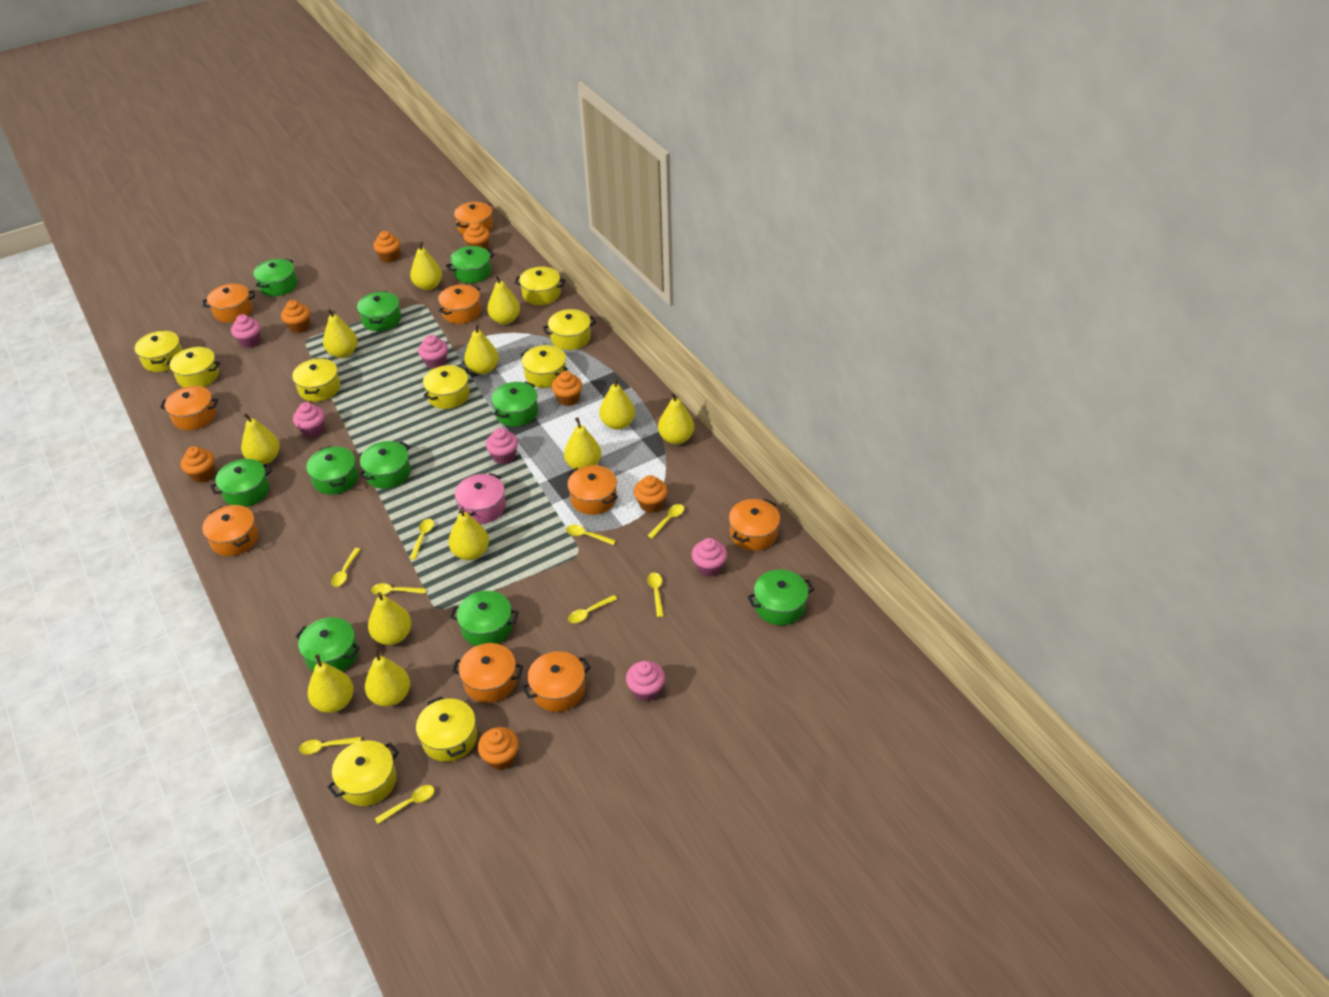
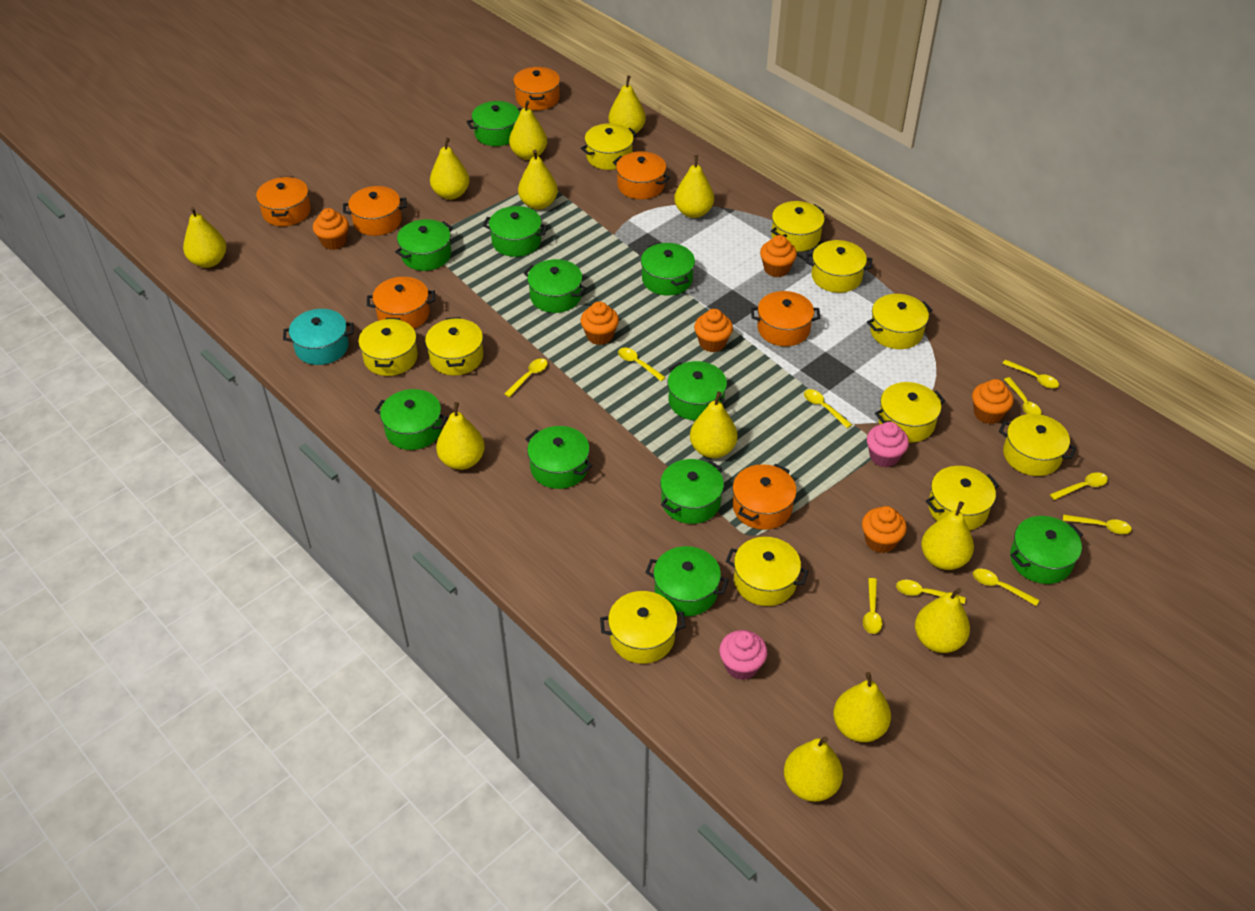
green pot: [210,459,272,507] [253,258,298,296] [295,617,360,672] [306,446,358,495] [357,291,401,331] [359,441,411,489] [446,246,495,283] [450,591,518,646] [491,381,538,426] [748,570,814,625] = 10 -> [374,389,448,450] [395,219,453,271] [466,101,522,146] [483,206,548,257] [524,259,587,313] [526,426,592,489] [641,242,695,296] [645,546,729,616] [660,459,724,524] [668,361,727,420] [1010,516,1083,584] = 11
orange cupcake: [181,446,215,483] [281,300,310,333] [373,231,400,263] [463,221,490,250] [478,727,519,770] [552,371,582,406] [634,475,668,513] = 7 -> [313,208,349,250] [580,302,619,345] [694,309,733,352] [760,235,797,277] [862,506,907,553] [972,379,1014,424] = 6
orange pot: [160,386,218,430] [202,505,259,556] [203,284,255,323] [438,284,481,324] [452,643,523,703] [454,202,493,234] [522,651,591,712] [567,465,618,515] [729,499,780,551] = 9 -> [256,177,311,226] [343,186,407,236] [367,277,435,329] [513,67,560,110] [613,151,670,199] [733,464,797,530] [751,291,820,346] = 7
pink cupcake: [231,314,261,348] [293,402,325,438] [418,335,448,369] [486,428,518,464] [626,661,665,702] [692,538,727,577] = 6 -> [719,630,767,680] [867,422,909,467] = 2
pink pot: [455,473,506,524] = 1 -> none = 0
turquoise pot: none = 0 -> [283,309,354,365] = 1
yellow pot: [135,330,183,372] [166,347,220,387] [292,358,341,402] [327,740,399,806] [416,696,477,762] [423,365,470,409] [515,267,565,305] [521,345,568,388] [543,309,596,350] = 9 -> [358,318,418,376] [425,317,483,375] [581,123,637,170] [600,591,686,664] [726,537,809,606] [771,201,825,252] [806,240,872,293] [867,294,932,349] [875,382,945,443] [926,466,999,530] [999,414,1076,476] = 11
yellow spoon: [299,737,361,755] [331,548,361,587] [371,583,426,595] [375,785,434,824] [410,519,434,559] [566,525,616,545] [568,595,617,623] [647,572,664,617] [648,504,684,539] = 9 -> [504,358,548,397] [618,347,666,381] [804,389,852,428] [863,578,882,634] [896,580,966,604] [973,569,1039,606] [1002,360,1059,388] [1004,377,1042,415] [1050,472,1108,500] [1063,515,1132,534] = 10

